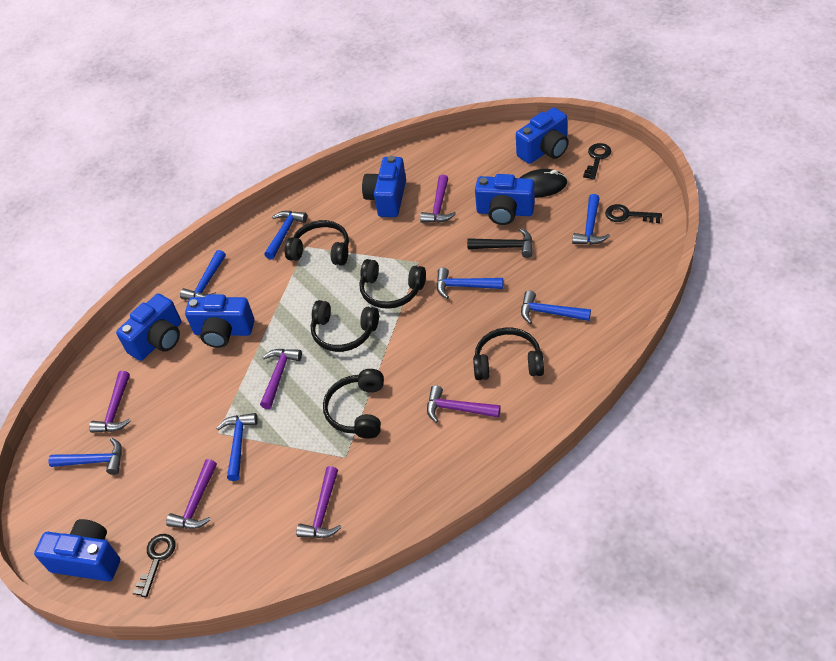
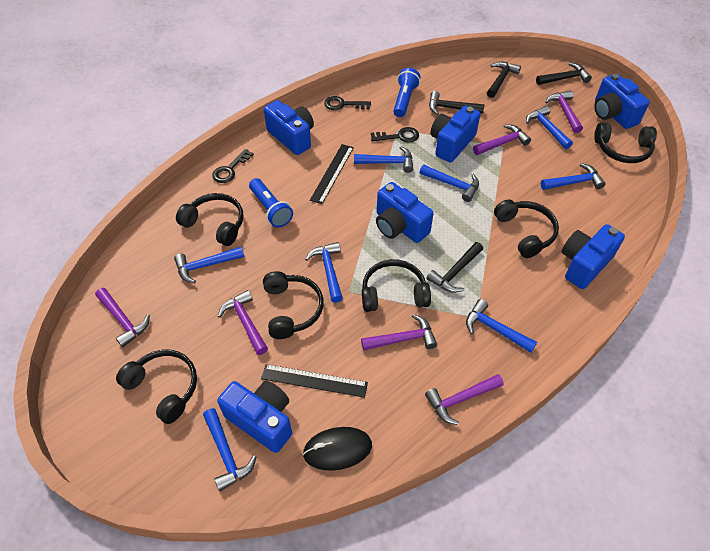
black hammer: [467,228,533,258] = 1 -> [427,242,483,293] [429,91,485,115] [487,62,521,98] [536,62,592,85] = 4
black headphones: [285,220,349,265] [311,300,379,352] [323,369,384,439] [359,259,426,309] [473,327,544,380] = 5 -> [116,350,197,424] [176,193,243,246] [263,271,324,339] [362,259,431,312] [494,200,559,258] [594,123,657,163] = 6
black ruler: none = 0 -> [261,364,368,398] [310,144,354,204] = 2
blue flashlight: none = 0 -> [249,178,293,227] [393,68,420,117] = 2
blue hammer: [48,438,122,475] [180,250,226,300] [217,413,258,481] [264,211,307,260] [436,267,503,299] [521,290,591,324] [572,194,610,245] = 7 -> [174,247,244,283] [203,408,256,491] [305,242,343,303] [354,146,413,173] [420,165,479,202] [466,299,537,353] [526,105,573,149] [541,163,605,190] = 8

